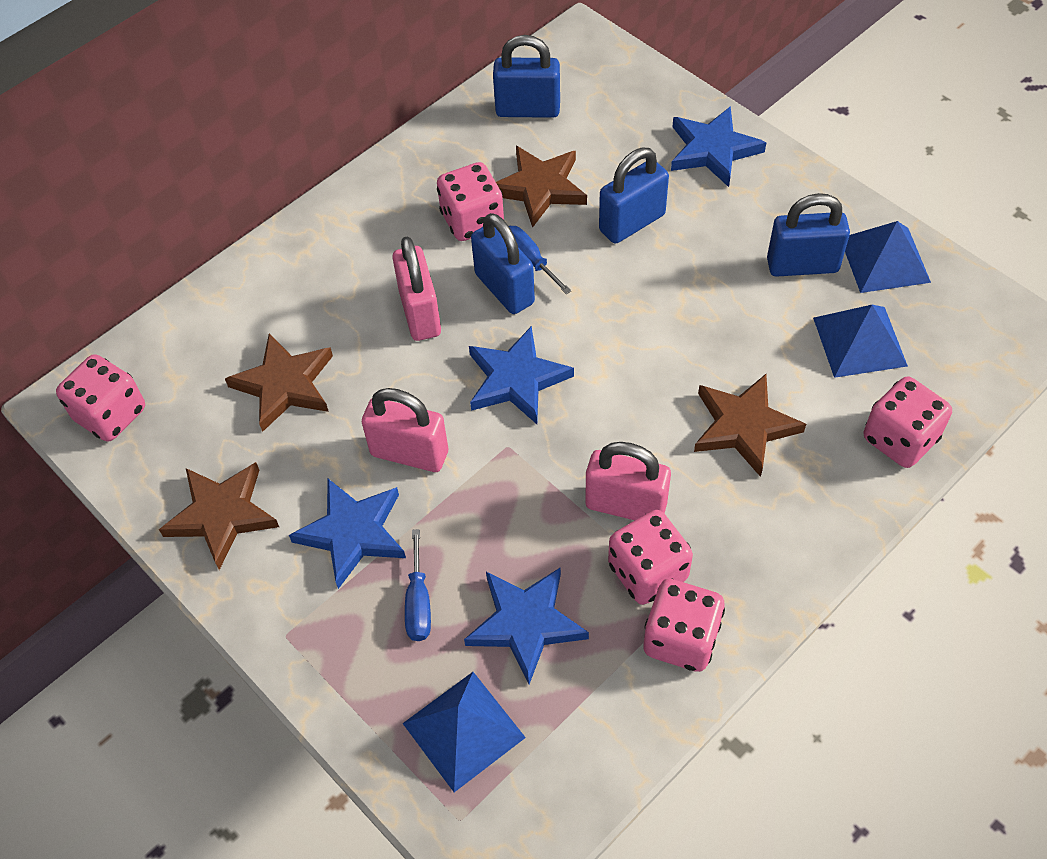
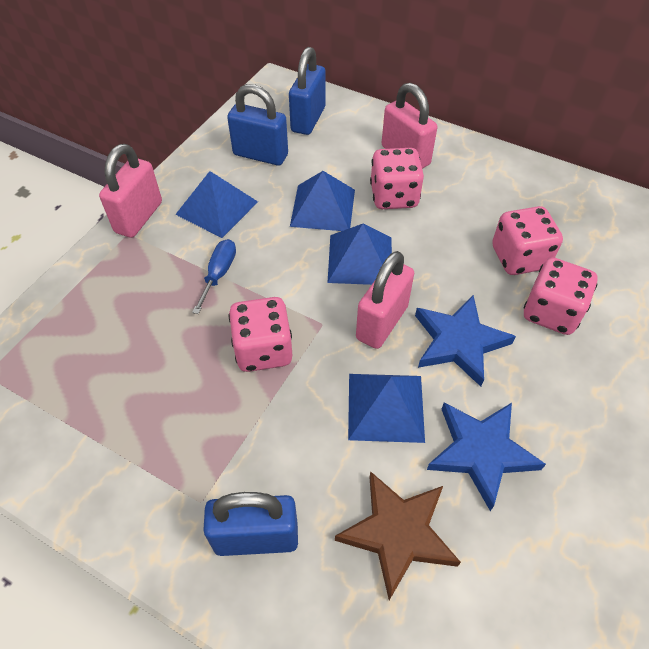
blue padlock: [471,213,535,314] [493,35,560,118] [599,148,669,244] [767,193,850,277] = 4 -> [203,492,298,556] [227,84,288,165] [289,47,326,135] = 3
blue pyramid: [402,672,526,792] [813,305,908,378] [845,221,931,293] = 3 -> [175,171,258,238] [290,171,355,231] [327,224,392,285] [348,374,425,443] = 4
blue screwdriver: [405,529,431,641] [509,226,572,294] = 2 -> [192,239,236,314] = 1
blue star: [289,479,406,589] [464,567,589,684] [469,326,574,424] [671,106,766,187] = 4 -> [415,295,516,387] [427,403,546,511] = 2
brown star: [159,462,279,570] [225,333,333,432] [496,146,587,228] [694,374,806,477] = 4 -> [335,471,461,600] = 1
pink dice: [56,354,145,442] [437,162,504,241] [608,510,693,605] [644,579,725,672] [864,376,952,468] = 5 -> [229,297,292,372] [370,148,424,209] [492,206,563,275] [524,258,598,335] = 4

